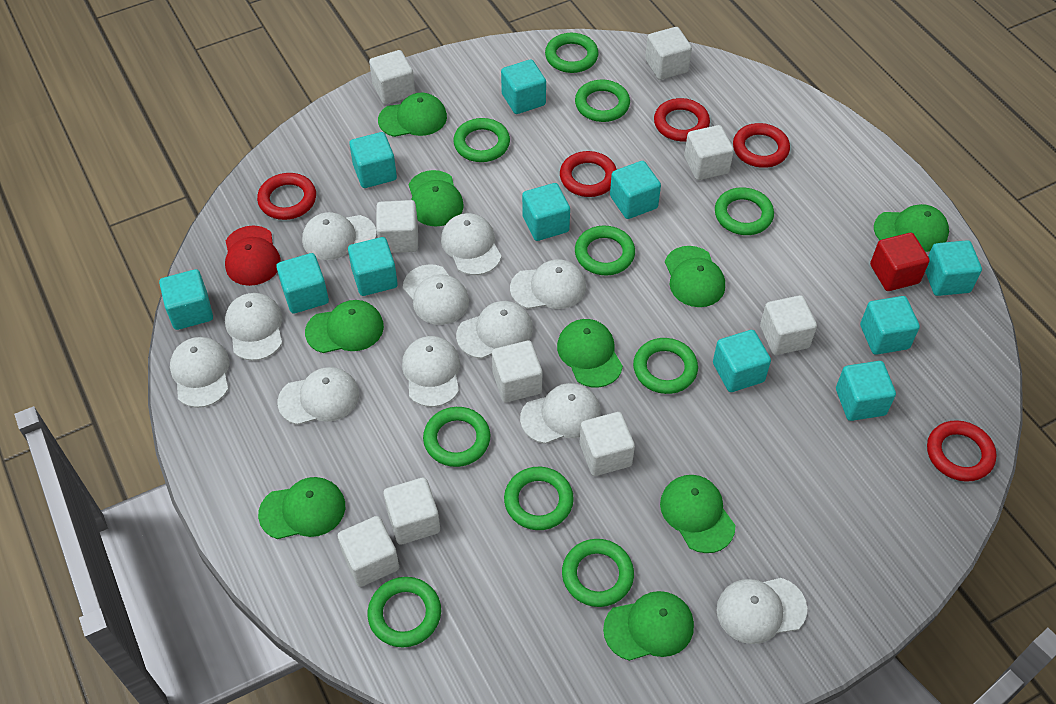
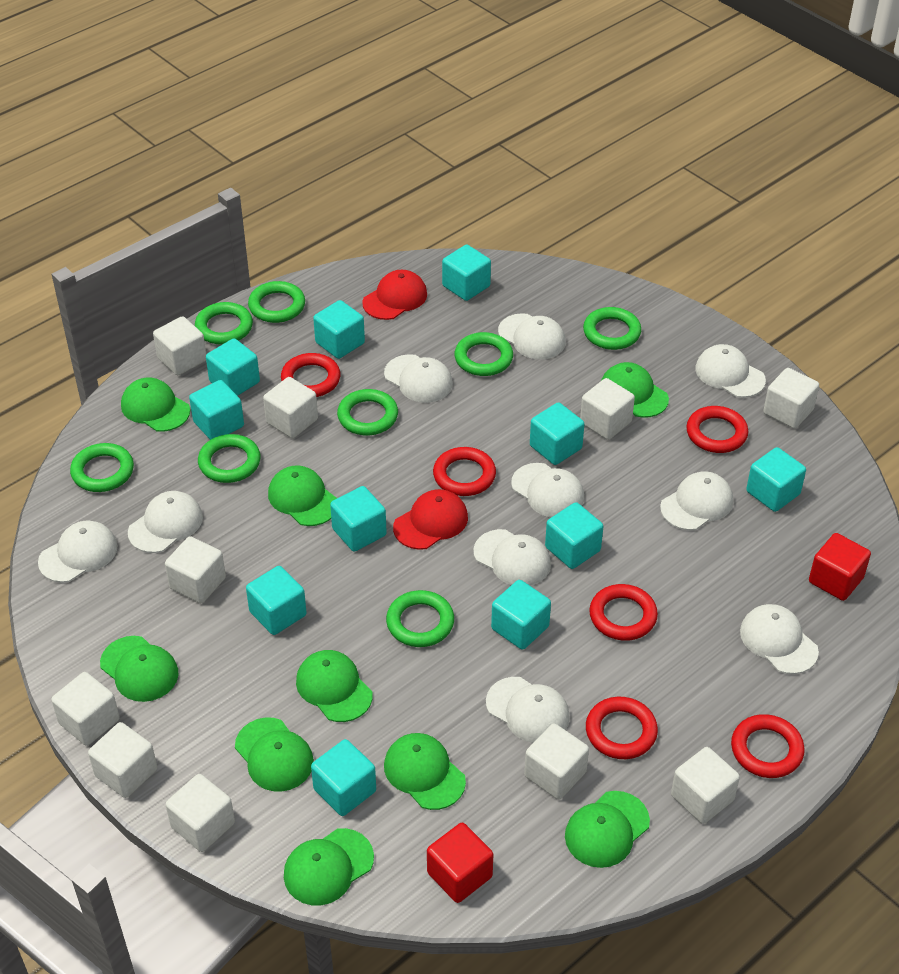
green ring: [367,577,441,648] [423,407,490,467] [453,118,510,162] [504,467,574,530] [545,33,599,73] [562,539,634,607] [575,80,630,122] [575,226,635,275] [633,338,698,394] [715,187,774,235] = 10 -> [70,443,134,492] [195,302,253,345] [198,434,261,483] [248,281,305,323] [337,389,398,435] [386,590,454,647] [454,332,513,376] [583,307,641,350] = 8
red cap: [225,225,281,286] = 1 -> [362,270,427,320] [393,489,468,550] = 2
red cube: [870,233,930,291] = 1 -> [427,823,493,903] [809,533,871,601] = 2
red ring: [257,173,316,220] [560,151,617,197] [654,98,710,141] [733,123,790,168] [927,420,997,482] = 5 -> [281,353,340,397] [433,447,496,496] [586,697,658,759] [589,584,658,641] [686,406,748,453] [731,714,805,778] = 6
white cap: [170,337,229,408] [225,293,282,361] [277,367,359,425] [302,212,377,260] [402,336,460,407] [403,264,469,325] [441,213,501,275] [456,301,533,359] [510,259,586,309] [520,383,601,444] [716,578,807,644] = 11 -> [38,521,117,583] [128,491,203,553] [384,354,453,403] [473,529,551,586] [486,677,570,743] [498,313,565,359] [511,463,584,517] [660,471,733,530] [695,344,766,398] [740,604,819,674] = 10
white cube: [337,516,399,587] [369,50,415,104] [376,200,418,253] [383,477,440,545] [492,341,542,402] [580,412,635,476] [645,27,692,80] [684,125,734,180] [760,295,817,355] = 9 -> [51,672,120,746] [88,722,157,798] [153,316,206,376] [165,536,226,603] [166,774,235,852] [263,377,318,438] [524,724,589,799] [580,378,635,440] [671,747,740,824] [763,368,819,429] = 10

